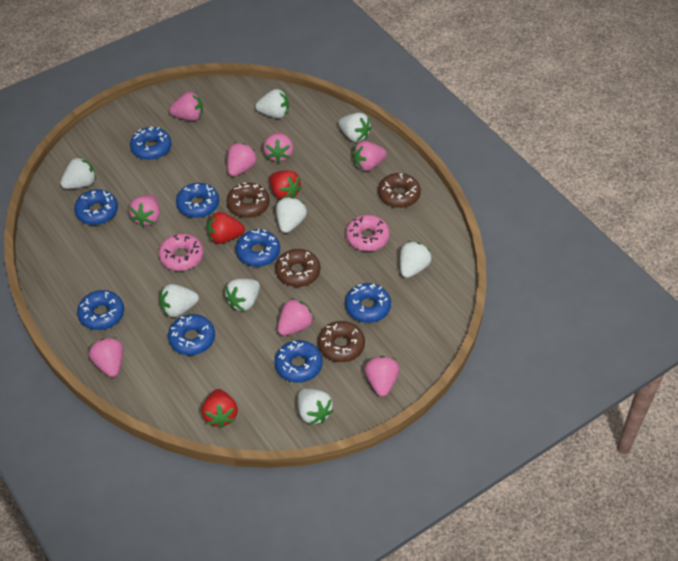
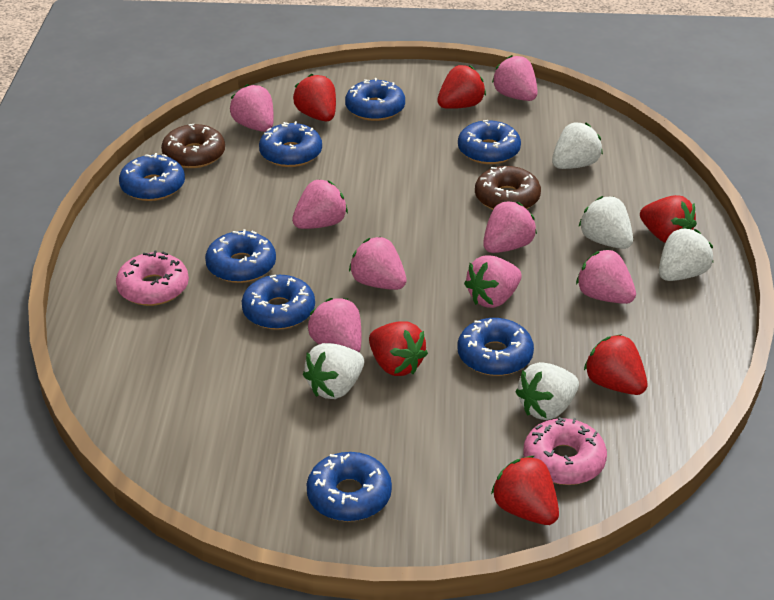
brown donut: [226,183,270,218] [275,249,321,287] [318,321,365,362] [378,173,421,208] = 4 -> [161,124,225,168] [475,166,541,210] = 2
red strawberry: [202,389,238,428] [208,212,245,244] [269,170,302,200] = 3 -> [293,74,336,122] [369,321,428,376] [437,65,486,109] [491,456,559,525] [584,334,647,395] [640,195,697,243] = 6
white strawberry: [60,157,96,189] [160,284,199,317] [225,279,260,311] [255,89,289,118] [276,197,307,233] [298,389,334,425] [338,113,371,142] [400,241,432,278] = 8 -> [303,343,364,399] [516,362,579,420] [552,123,603,169] [579,196,633,249] [659,228,713,281] = 5

